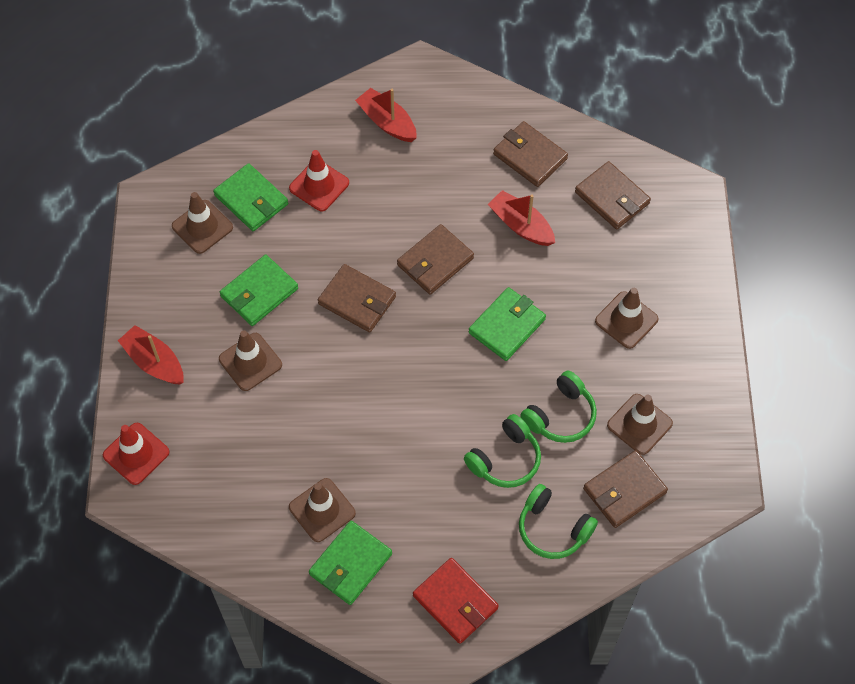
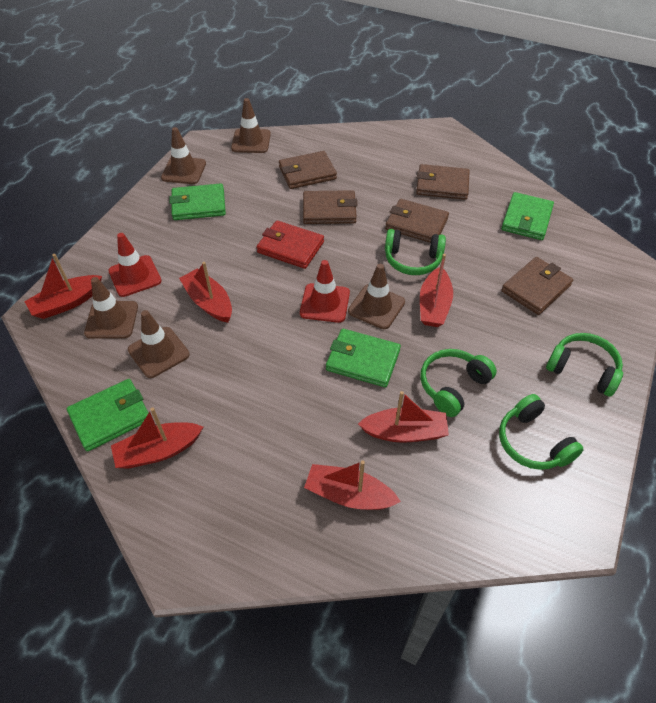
green headphones: [464,414,541,488] [519,484,598,559] [520,371,597,443] = 3 -> [385,229,446,275] [421,349,497,417] [499,394,584,470] [546,333,623,397] = 4
red boat: [118,325,183,385] [355,88,417,142] [488,190,555,246] = 3 -> [24,254,102,319] [111,407,203,469] [179,262,232,323] [304,460,401,510] [358,391,449,443] [420,254,453,327] = 6

